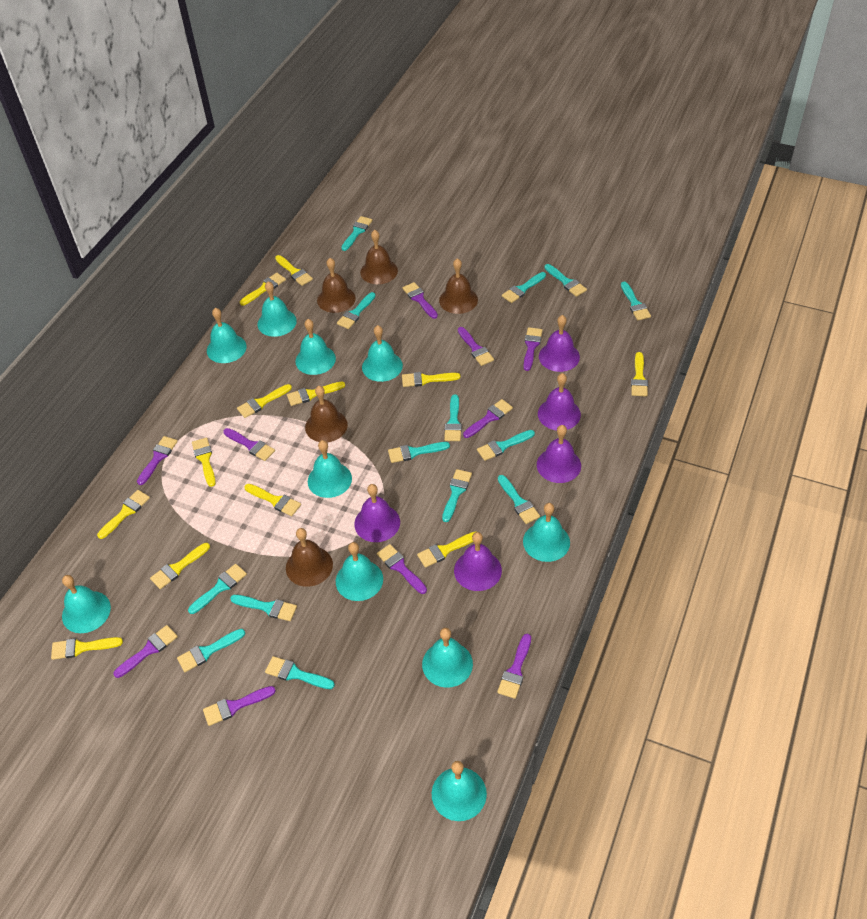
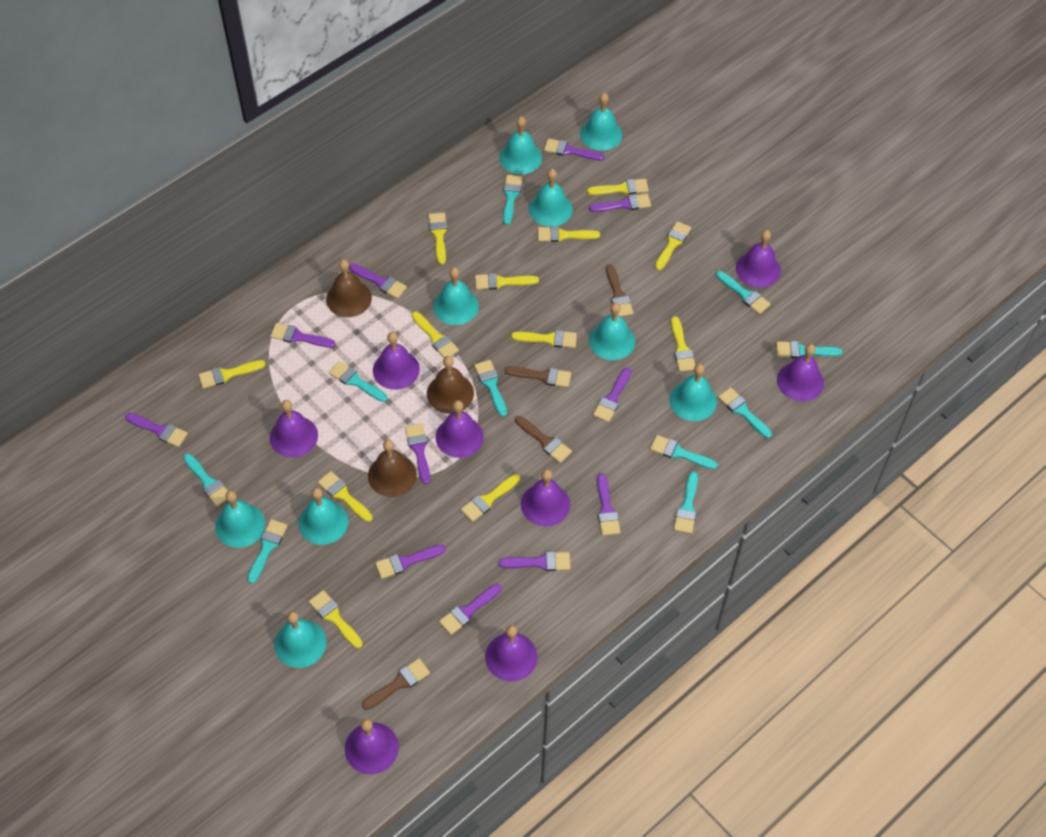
brown bell: [286,528,333,587] [305,386,348,442] [317,258,356,313] [360,230,398,284] [439,258,478,314] = 5 -> [326,259,372,317] [368,439,417,497] [427,356,474,414] = 3
brown brush: none = 0 -> [362,658,430,710] [505,366,571,387] [515,416,572,463] [606,264,633,317] = 4
purple bell: [354,484,400,542] [454,532,502,591] [537,425,581,483] [538,373,581,430] [539,315,580,372] = 5 -> [270,400,318,457] [345,719,399,774] [373,332,420,390] [436,400,484,458] [485,625,537,681] [521,469,570,526] [736,230,781,288] [777,344,824,401] = 8
purple brush: [113,625,178,678] [137,436,178,485] [203,686,276,726] [223,428,275,461] [377,544,427,594] [402,282,438,319] [458,327,494,366] [463,399,513,438] [497,634,531,699] [523,327,543,371] = 10 -> [125,413,188,447] [270,323,336,348] [349,264,407,299] [375,545,446,579] [405,423,430,484] [439,584,502,635] [499,552,570,571] [544,138,604,160] [589,193,651,212] [593,368,631,422] [597,473,620,535] = 11
turquoise bell: [62,575,111,633] [207,308,247,363] [258,281,297,337] [295,319,336,375] [308,440,352,498] [336,542,383,601] [362,325,403,382] [422,628,473,688] [432,761,487,821] [523,503,570,562] = 10 -> [215,490,265,548] [274,611,327,668] [298,488,348,545] [433,267,479,325] [499,116,542,174] [529,169,573,227] [580,93,622,151] [589,303,635,360] [670,364,717,421] = 9
turquoise brush: [177,629,245,672] [188,564,247,614] [230,595,297,621] [265,656,335,689] [337,292,376,329] [341,216,373,251] [388,442,450,463] [442,469,472,522] [444,394,462,441] [477,430,535,461] [498,475,540,524] [502,272,546,303] [544,264,587,297] [621,282,651,320] = 14 -> [183,454,228,506] [247,519,288,584] [329,361,387,402] [474,360,507,417] [503,175,522,225] [650,435,718,469] [674,471,698,534] [716,271,771,314] [718,387,772,438] [776,341,843,358] = 10

